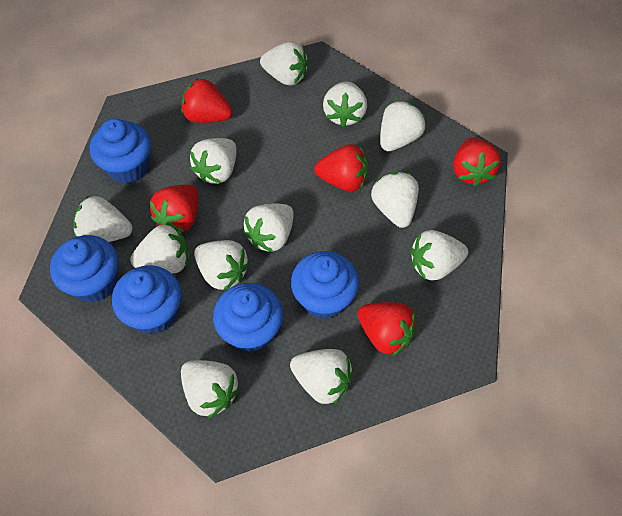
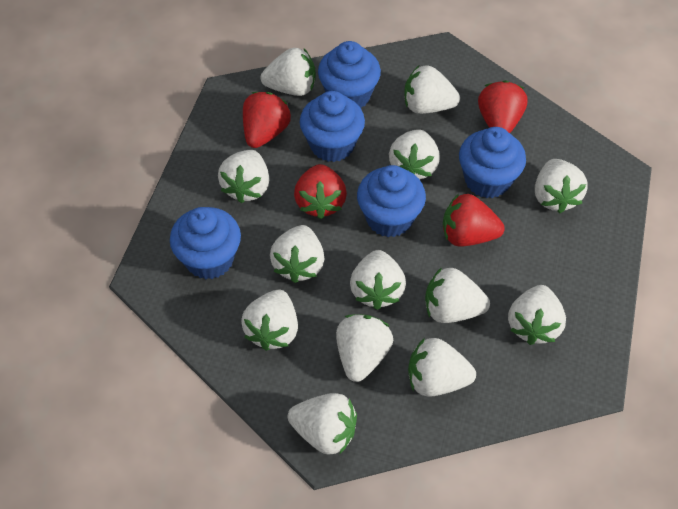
red strawberry: [150,185,198,232] [181,78,233,123] [314,144,368,192] [357,302,417,356] [453,137,501,186] = 5 -> [243,92,291,148] [294,164,347,219] [443,194,505,247] [478,80,527,133] = 4
white strawberry: [73,195,133,242] [130,224,189,273] [181,360,240,419] [190,138,236,184] [194,240,250,291] [243,204,294,252] [260,41,308,86] [290,349,353,405] [323,82,367,127] [371,172,419,228] [380,100,425,151] [411,230,468,281] = 12 -> [218,150,269,203] [241,289,298,351] [260,48,316,96] [270,225,325,283] [288,393,357,454] [336,314,393,382] [350,250,406,310] [389,129,440,179] [404,65,460,114] [408,338,476,397] [425,267,490,323] [508,285,566,345] [535,159,588,213] = 13

